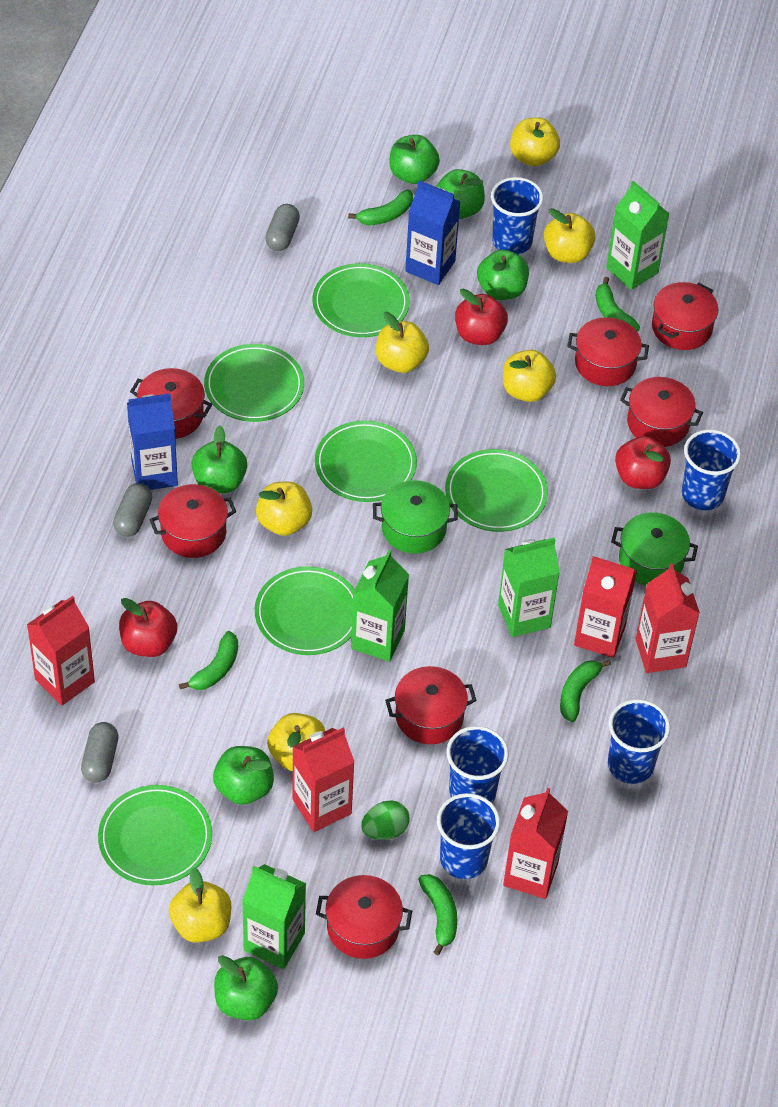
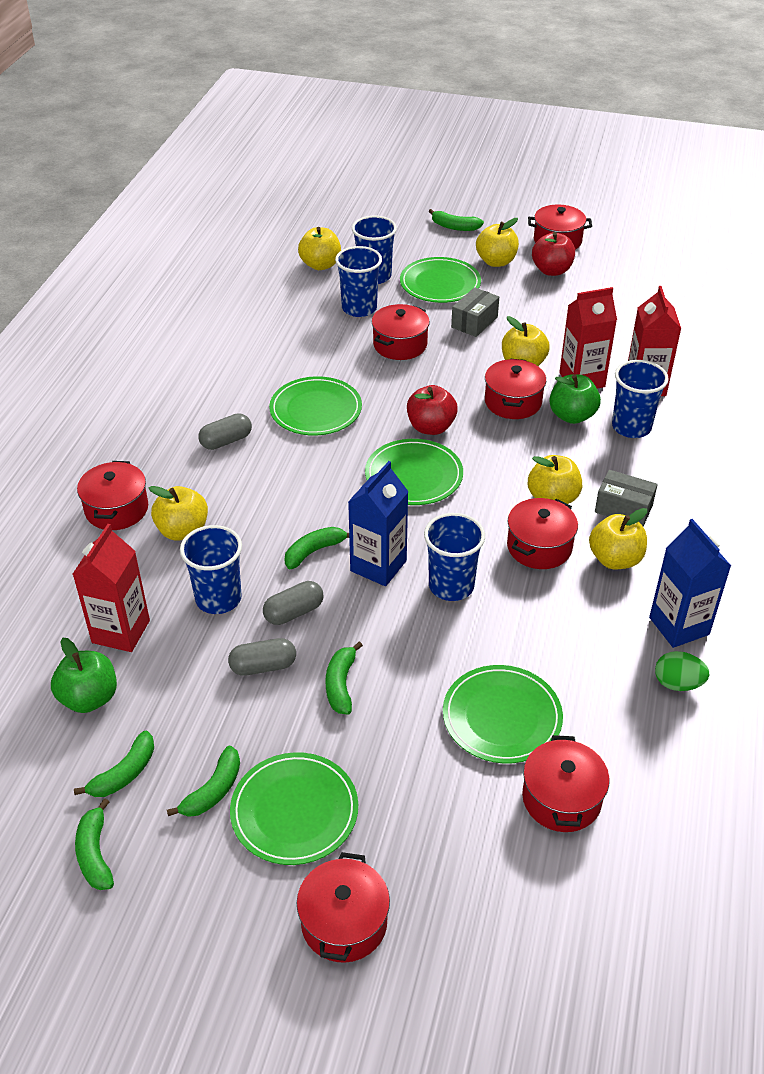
green apple: [191,426,247,493] [213,746,274,805] [214,955,278,1020] [389,135,440,184] [436,169,485,219] [477,249,529,300] = 6 -> [51,638,117,713] [549,374,601,424] = 2
green banana: [179,631,238,690] [348,189,413,225] [418,874,457,955] [560,660,611,722] [596,277,640,331] = 5 -> [74,731,154,797] [75,798,114,890] [167,746,240,817] [285,527,349,569] [326,641,363,715] [428,209,484,231] = 6
green carton: [242,864,306,969] [351,550,409,662] [498,538,560,637] [606,181,669,290] = 4 -> none = 0
green plate: [98,785,212,885] [204,344,304,422] [255,566,355,655] [313,263,410,337] [315,420,417,502] [445,449,548,532] = 6 -> [230,752,358,865] [269,376,362,436] [365,439,463,505] [400,257,481,303] [443,665,563,764] = 5
green pot: [373,480,458,554] [611,512,698,585] = 2 -> none = 0
grey box: none = 0 -> [451,287,499,337] [595,470,658,527] = 2
red apple: [119,598,177,657] [455,288,508,345] [615,436,671,489] = 3 -> [407,385,458,435] [532,232,575,276] = 2
red carton: [27,596,95,706] [292,727,354,832] [503,788,568,899] [574,556,637,658] [636,564,700,673] = 5 -> [73,524,150,652] [559,287,617,389] [628,286,681,396] = 3
yellow apple: [169,868,231,943] [256,482,312,536] [267,713,325,771] [376,312,429,373] [503,350,556,402] [510,118,560,167] [544,208,595,263] = 7 -> [149,486,208,541] [298,227,341,270] [476,218,519,267] [502,316,550,366] [528,455,582,504] [589,508,647,569] = 6

